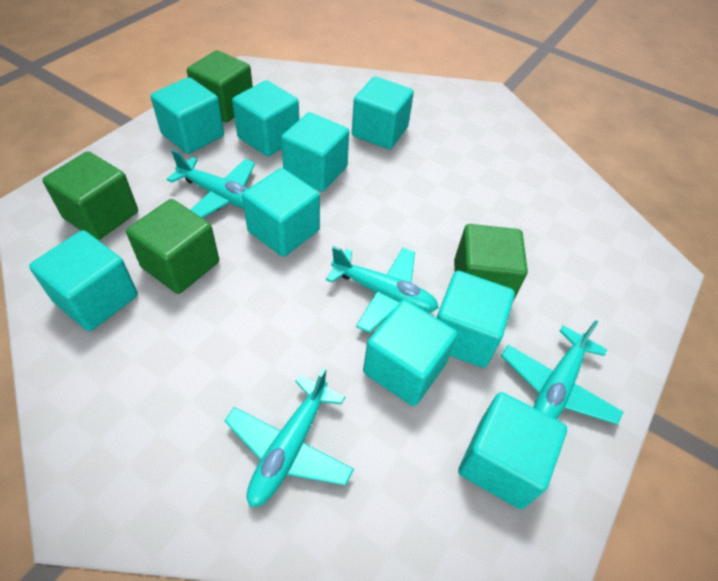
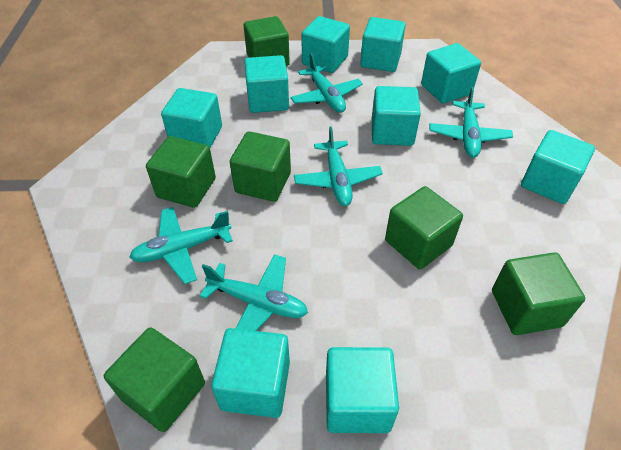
green cube: [42,151,138,240] [126,199,219,294] [187,50,253,123] [454,224,528,301] = 4 -> [104,327,205,432] [146,136,216,208] [230,131,291,202] [244,16,290,66] [385,186,463,269] [492,252,585,335] = 6
turquoise plane: [167,150,255,218] [225,368,354,508] [326,246,439,333] [501,320,623,425] = 4 -> [129,207,233,284] [200,254,308,331] [290,53,363,113] [294,126,383,206] [429,87,513,158] = 5

